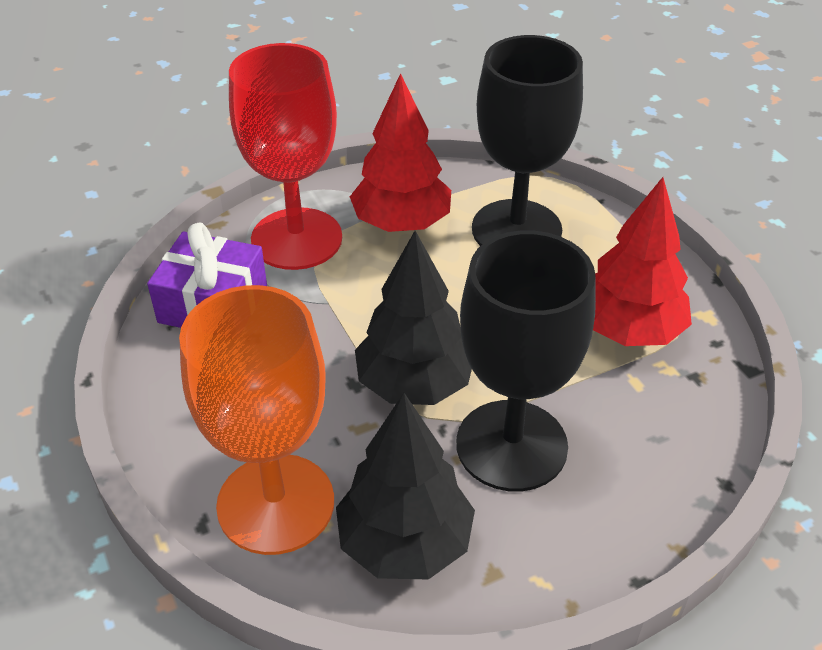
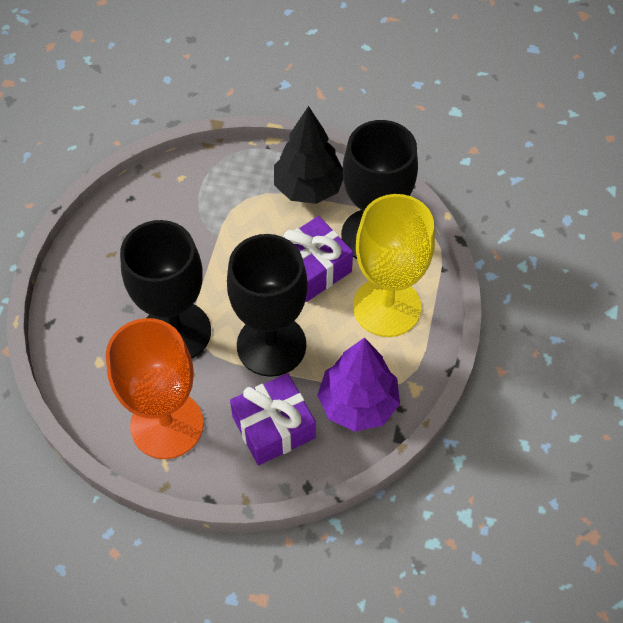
black goblet: [456,230,596,492] [472,35,583,246] = 2 -> [120,220,211,358] [227,234,308,377] [341,120,418,259] = 3
black tree: [336,393,475,580] [355,231,472,405] = 2 -> [274,106,343,204] = 1
purple gift: [147,223,267,328] = 1 -> [230,373,316,465] [284,216,353,302] = 2
purple tree: none = 0 -> [317,337,400,432] = 1
red goblet: [229,43,342,270] = 1 -> none = 0
red tree: [350,73,451,232] [593,177,692,346] = 2 -> none = 0
yellow goblet: none = 0 -> [353,194,435,337] = 1

